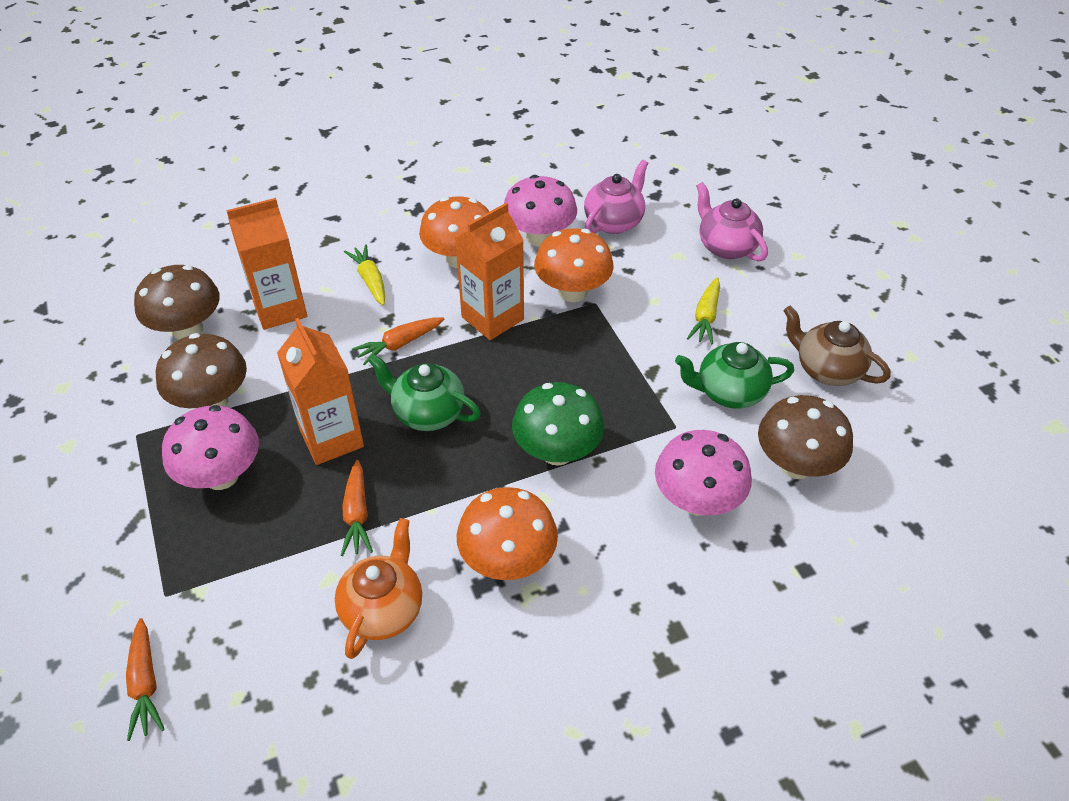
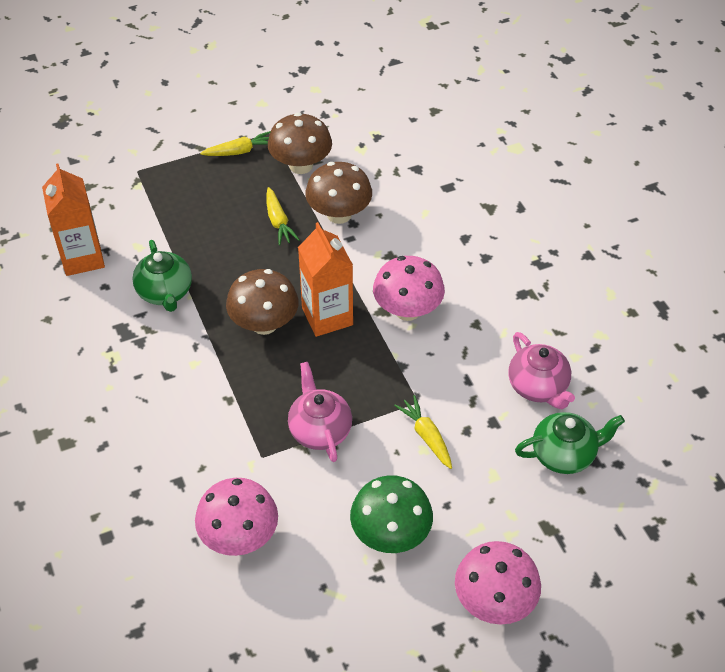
brown teapot: [784,306,890,386] = 1 -> none = 0
orange carrot: [126,618,165,741] [341,460,373,556] [352,317,444,365] = 3 -> none = 0
orange carton: [226,198,307,330] [277,318,364,465] [455,203,524,340] = 3 -> [42,163,105,276] [298,222,353,337] = 2
orange mushroom: [419,197,489,268] [457,487,558,580] [534,229,614,302] = 3 -> none = 0
orange teapot: [335,518,422,659] = 1 -> none = 0
yellow carrot: [344,244,385,306] [687,277,720,344] = 2 -> [200,131,271,156] [266,187,300,246] [394,395,452,469] = 3

